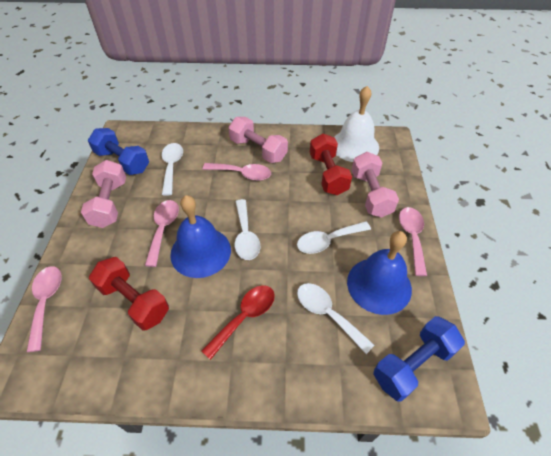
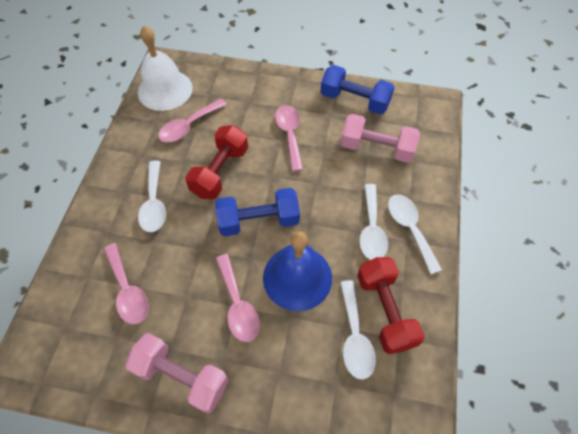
blue bell: [170,195,231,278] [347,231,412,315] = 2 -> [263,231,332,311] = 1
pink dumbbell: [81,160,126,228] [228,117,288,163] [352,152,399,218] = 3 -> [125,333,229,413] [341,114,420,163] = 2
red spoon: [202,285,275,360] = 1 -> none = 0

